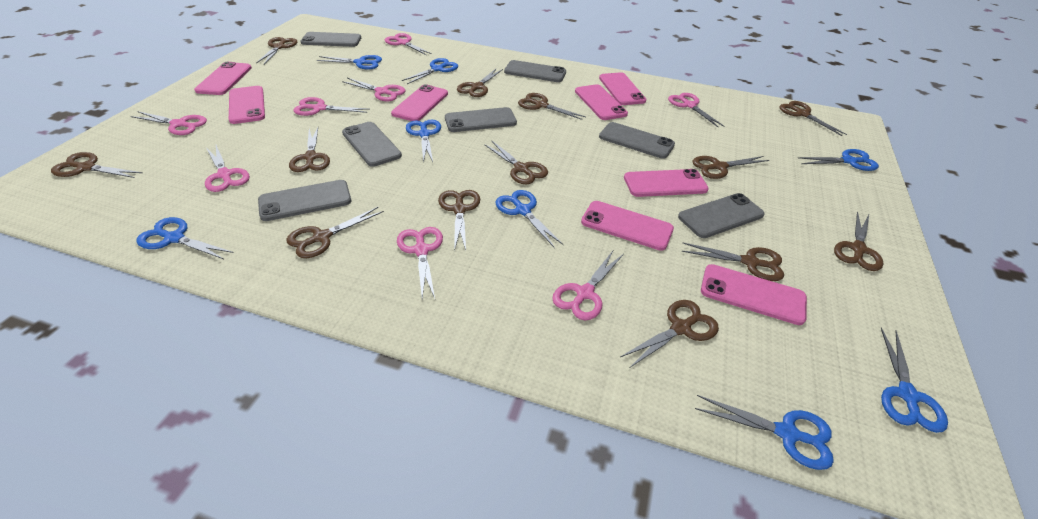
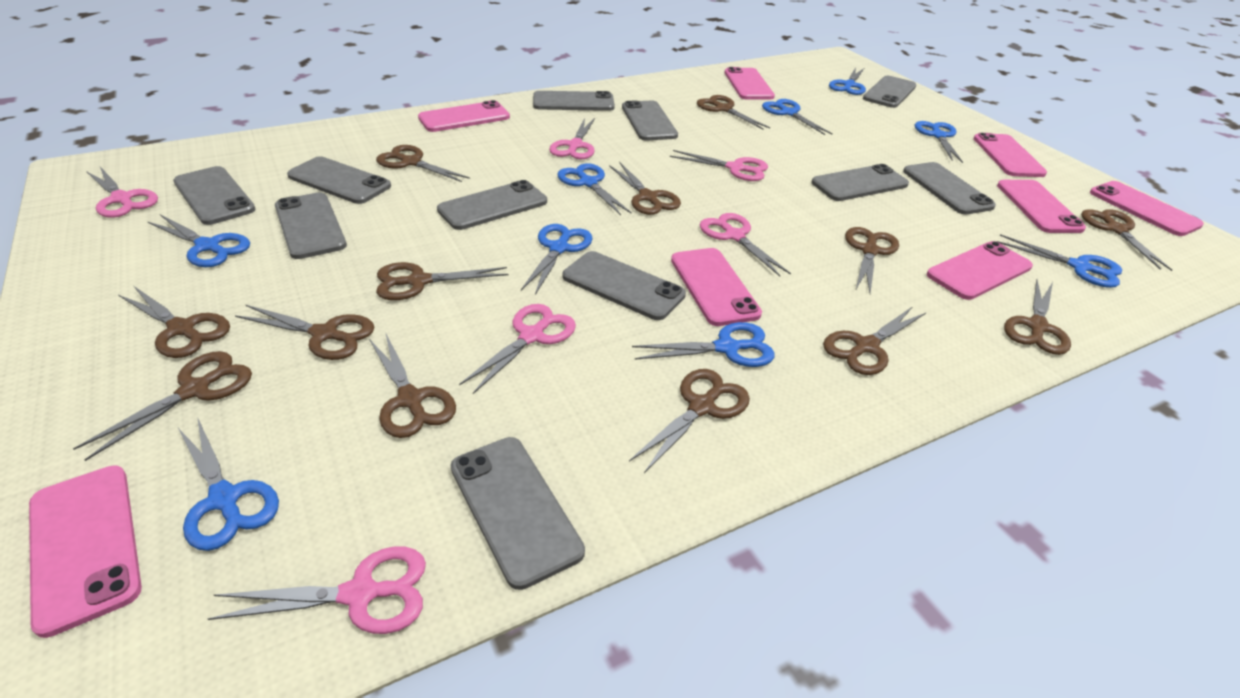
blue scissors: [136,217,233,259] [317,55,382,69] [402,58,458,84] [406,119,441,163] [496,190,564,248] [695,395,834,470] [798,149,879,171] [881,328,948,433] = 8 -> [148,215,250,267] [178,417,279,551] [521,224,593,295] [558,163,632,215] [632,322,775,367] [762,99,833,135] [829,67,866,95] [915,121,963,163] [997,234,1122,288] = 9
grey phone: [258,180,351,221] [300,32,361,47] [342,122,402,167] [445,107,517,132] [504,60,566,82] [599,122,675,159] [678,193,765,238] = 7 -> [173,166,256,225] [275,192,347,259] [287,156,391,204] [437,180,547,230] [451,437,585,590] [533,91,615,111] [563,251,686,320] [622,101,678,141] [811,164,909,201] [863,76,916,108] [903,162,996,214] = 11
pink scissors: [131,111,207,135] [205,145,250,192] [294,97,369,116] [342,78,406,101] [385,33,432,55] [397,227,443,299] [552,251,624,320] [668,93,725,127] = 8 -> [86,167,158,218] [208,546,426,634] [459,304,576,394] [549,118,595,159] [670,150,768,181] [700,213,791,276] = 6

